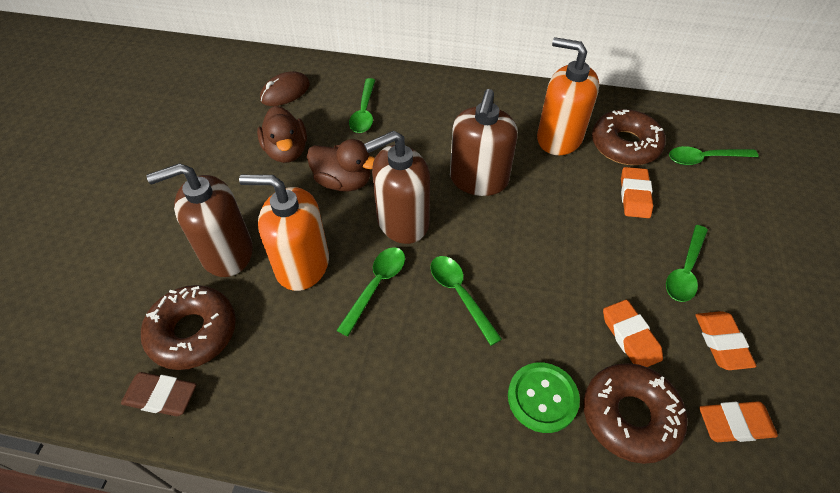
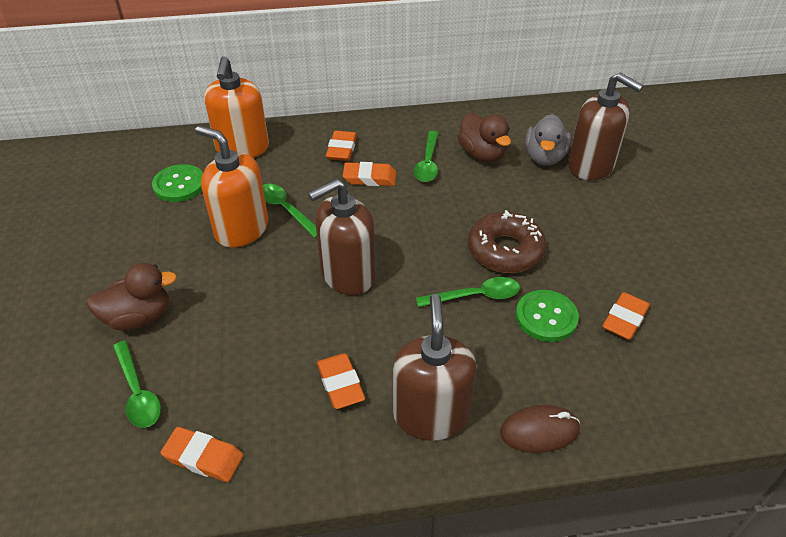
brown donut: [141,285,236,370] [583,363,688,464] [592,109,666,165] = 3 -> [468,210,547,273] = 1
brown eraser: [121,372,197,416] = 1 -> none = 0
green button: [508,362,580,433] = 1 -> [152,164,203,202] [516,290,579,342] = 2
green spoon: [336,247,405,336] [349,78,375,133] [430,256,502,346] [666,225,708,302] [669,146,759,165] = 5 -> [113,341,161,428] [263,184,317,238] [414,131,438,182] [416,277,520,307] = 4
grey duck: none = 0 -> [525,114,571,165] = 1
orange eraser: [603,300,663,367] [621,167,653,218] [695,311,756,370] [699,401,778,442] = 4 -> [160,427,243,482] [317,353,365,409] [326,131,357,161] [343,162,396,186] [602,292,650,340] = 5

